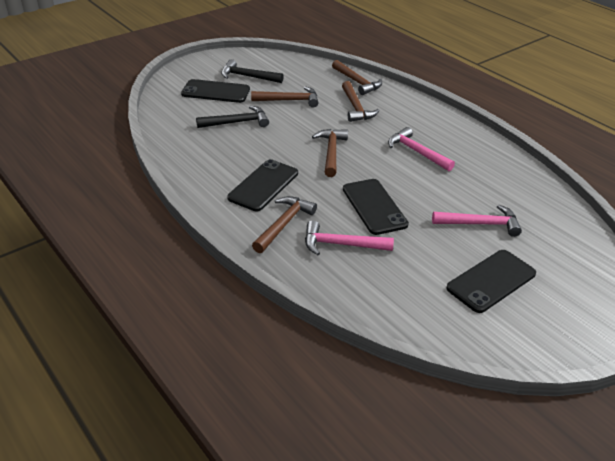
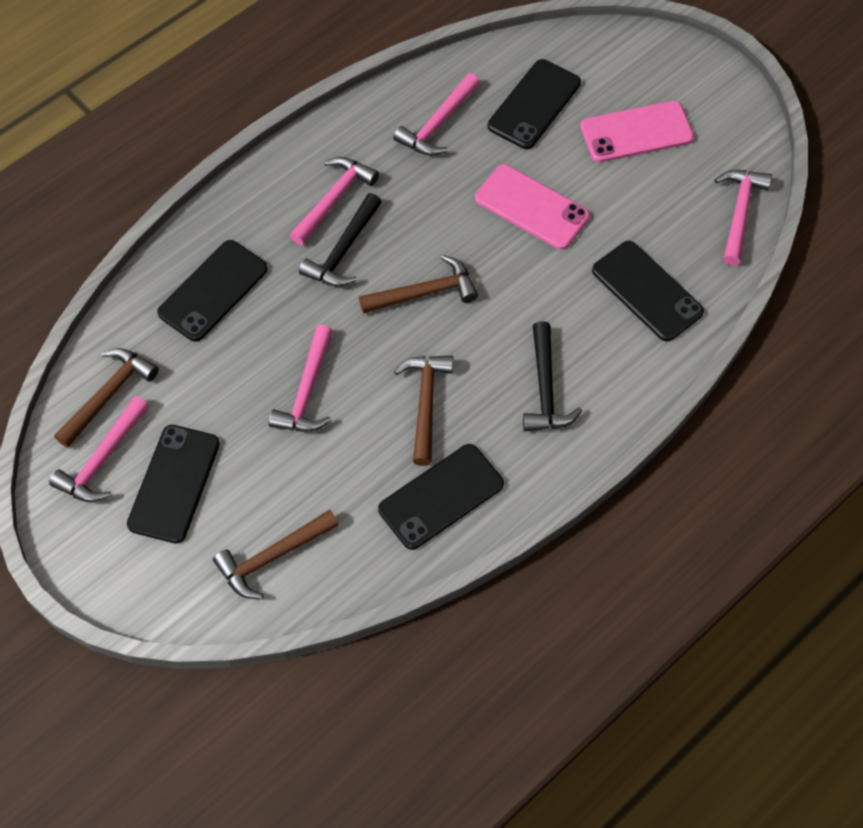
black phone: [181,79,250,103] [227,159,298,211] [343,179,409,235] [446,250,536,313] = 4 -> [127,425,220,543] [157,240,268,341] [378,444,504,550] [488,59,581,149] [592,241,704,342] = 5
brown hammer: [251,86,318,107] [252,196,317,253] [312,129,348,177] [332,60,382,95] [342,81,380,122] = 5 -> [54,348,159,448] [213,510,339,599] [359,255,478,314] [394,356,453,466] = 4
pink hammer: [305,220,394,255] [388,127,455,171] [432,204,522,237] = 3 -> [49,396,149,502] [269,325,333,432] [290,157,379,245] [394,73,480,156] [715,170,772,266] = 5
pink phone: none = 0 -> [475,164,590,250] [580,101,694,162] = 2

